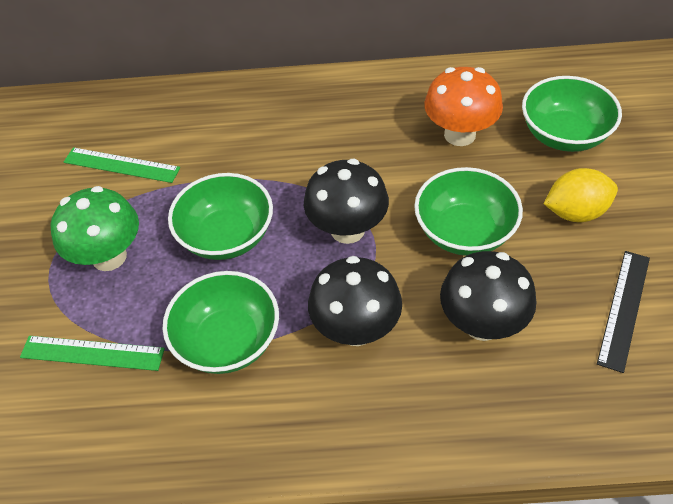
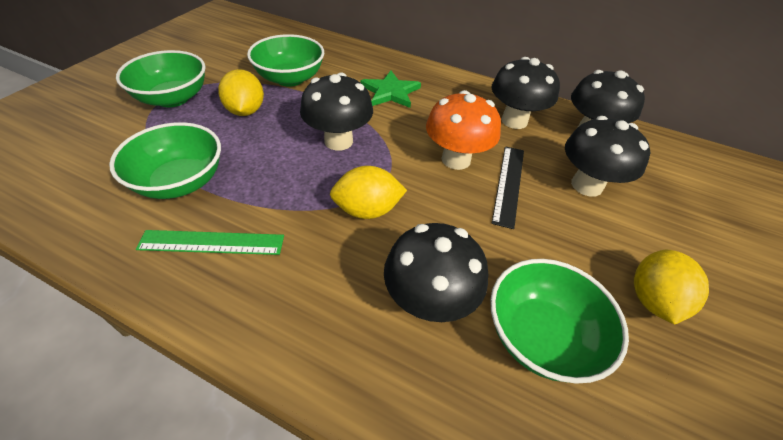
black mushroom: [304,159,389,244] [308,256,402,346] [440,251,537,341] = 3 -> [300,72,373,151] [384,223,488,322] [491,57,560,129] [565,116,651,197] [571,70,645,128] = 5
green mushroom: [50,186,139,271] = 1 -> none = 0
green ruler: [20,336,165,371] [64,147,180,183] = 2 -> [136,230,284,255] = 1
green star: none = 0 -> [361,71,421,108] = 1
yellow lemon: [544,168,618,222] = 1 -> [218,69,264,116] [330,166,407,219] [634,250,709,325] = 3

